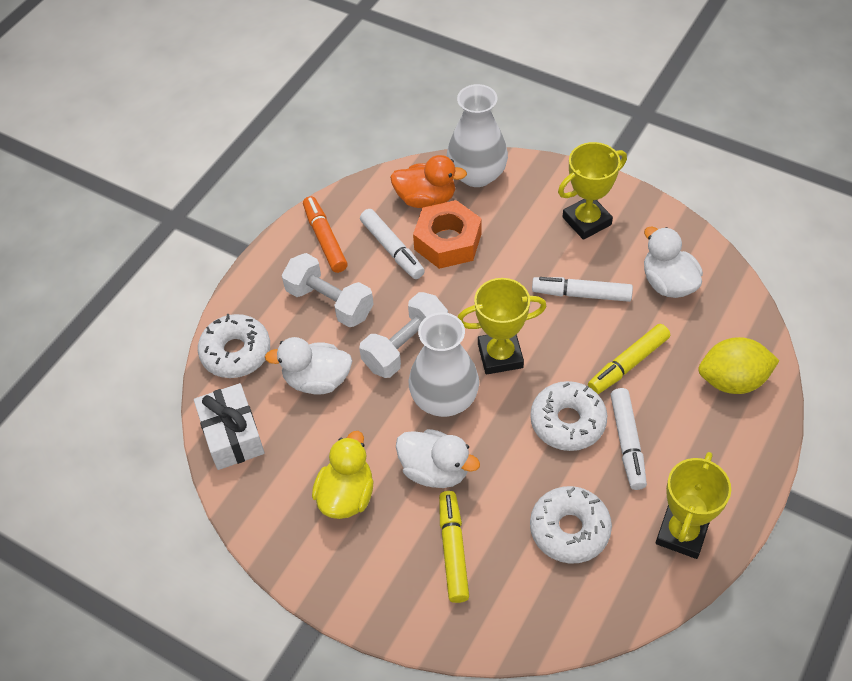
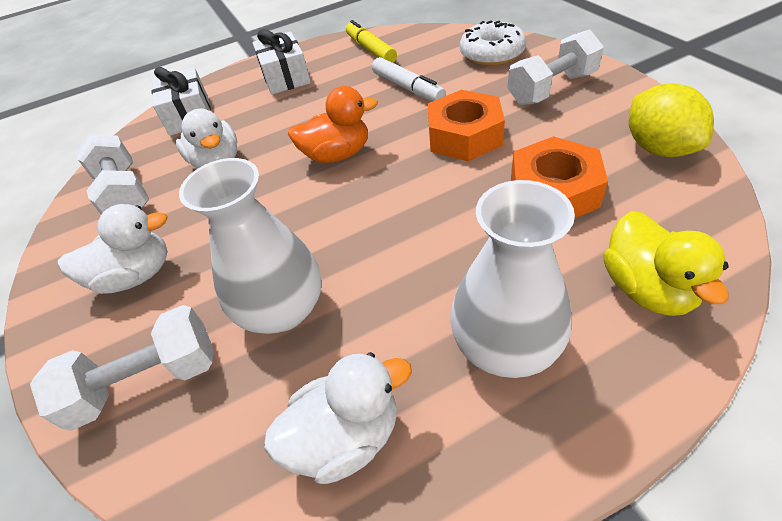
orange marker: [303,196,348,273] = 1 -> none = 0
orange nut: [413,200,482,269] = 1 -> [428,90,505,162] [511,136,608,218] = 2
white donut: [198,314,270,378] [530,381,607,451] [530,486,612,564] = 3 -> [460,20,526,66] = 1
white dumbbell: [282,253,374,327] [359,292,448,378] = 2 -> [30,305,214,431] [76,134,149,214] [507,29,604,105] = 3
white gift: [194,383,265,470] = 1 -> [152,67,211,136] [252,29,311,95] = 2
white marker: [360,209,425,279] [532,277,633,302] [610,388,647,490] = 3 -> [372,57,446,102] = 1
yellow marker: [439,491,469,603] [588,324,670,394] = 2 -> [346,20,397,63] = 1
yellow trophy: [458,278,547,375] [558,142,627,240] [656,452,731,559] = 3 -> none = 0

